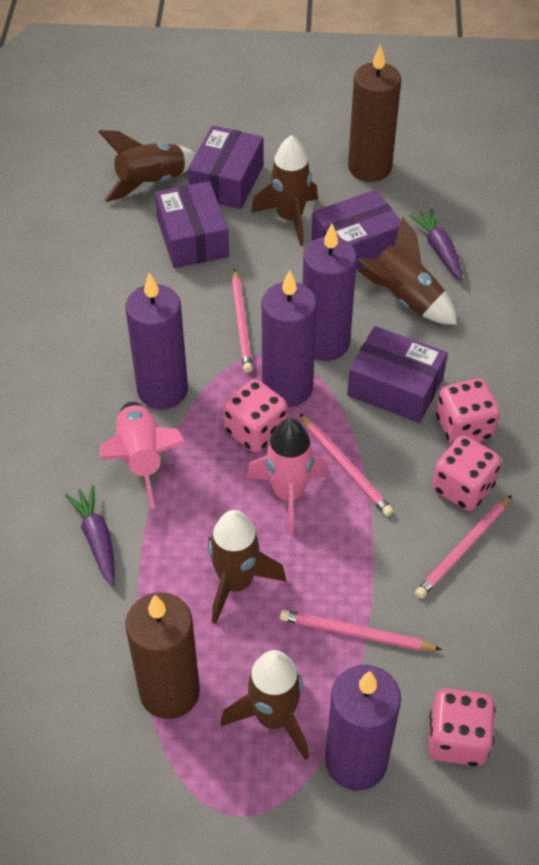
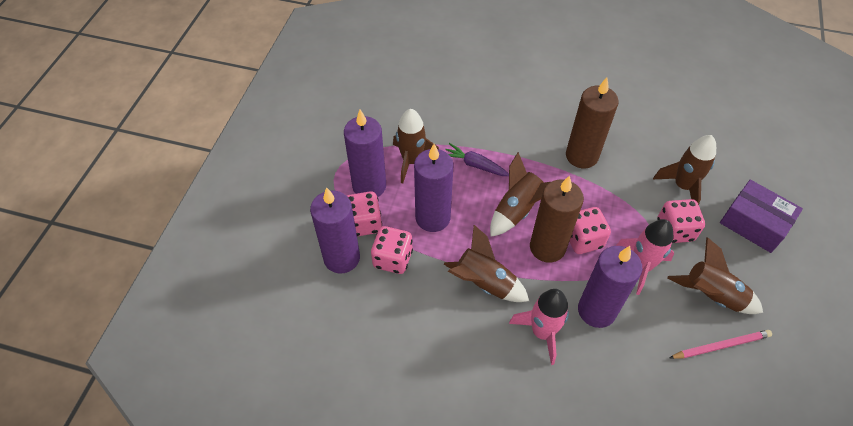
pink pencil: [232,268,253,373] [280,610,442,651] [300,414,393,516] [415,495,512,599] = 4 -> [669,330,772,359] = 1
purple box: [155,181,229,268] [188,125,264,209] [312,190,401,270] [347,326,448,423] = 4 -> [720,180,803,253] = 1
purple carrot: [65,485,115,586] [410,209,463,280] = 2 -> [445,143,509,176] = 1

